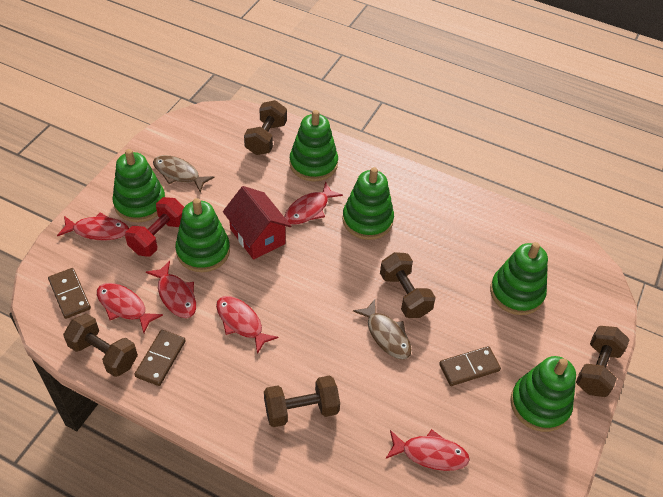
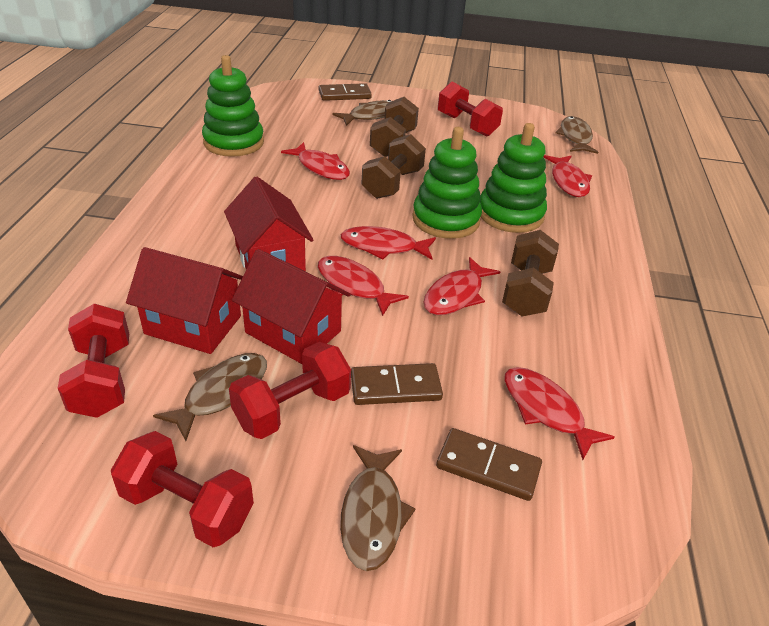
brown dumbbell: [63,314,138,377] [244,100,287,155] [264,375,340,427] [380,252,436,318] [576,326,630,397] = 5 -> [362,134,426,199] [370,97,419,157] [502,230,559,316] = 3
brown fish: [153,155,214,192] [353,299,412,360] = 2 -> [153,353,267,441] [332,100,391,126] [340,445,416,571] [556,116,598,154] = 4
green stacking toy: [112,149,165,222] [175,198,230,272] [289,110,338,182] [342,167,394,240] [490,242,548,315] [510,356,576,432] = 6 -> [202,55,264,157] [412,127,482,239] [480,123,547,233] = 3
red dumbbell: [125,197,184,257] = 1 -> [58,304,129,418] [111,431,254,547] [229,342,351,439] [438,82,503,136] = 4
red house: [223,186,291,260] = 1 -> [126,247,243,354] [224,177,314,271] [232,249,351,364] = 3

